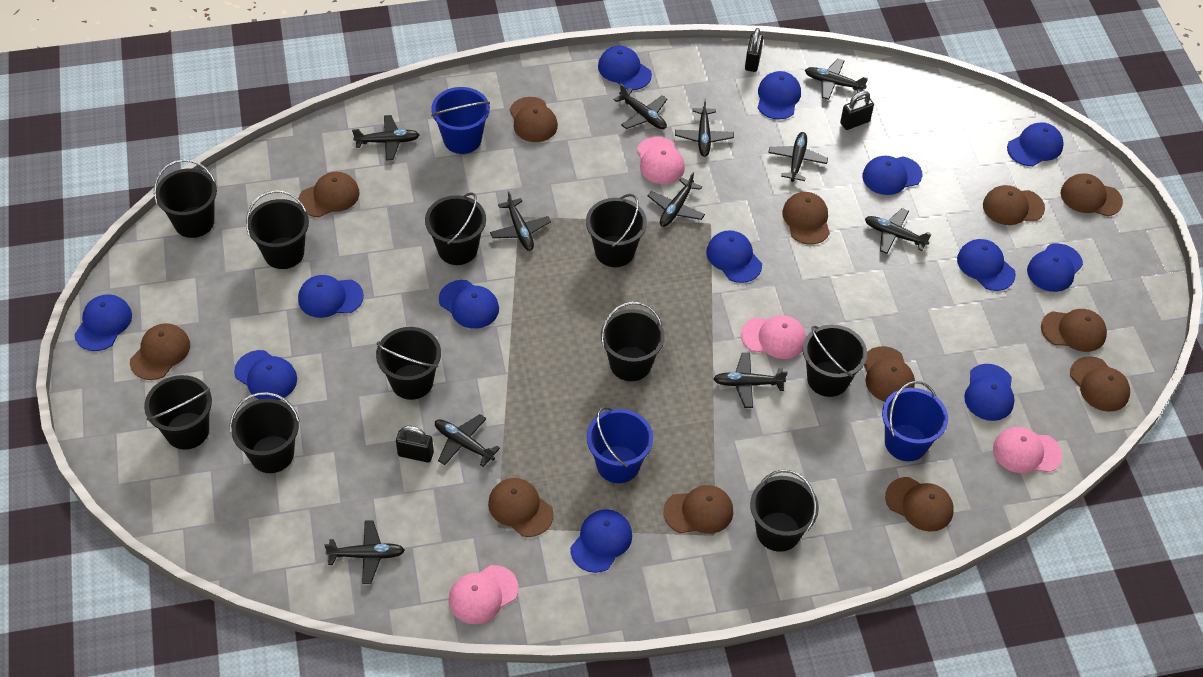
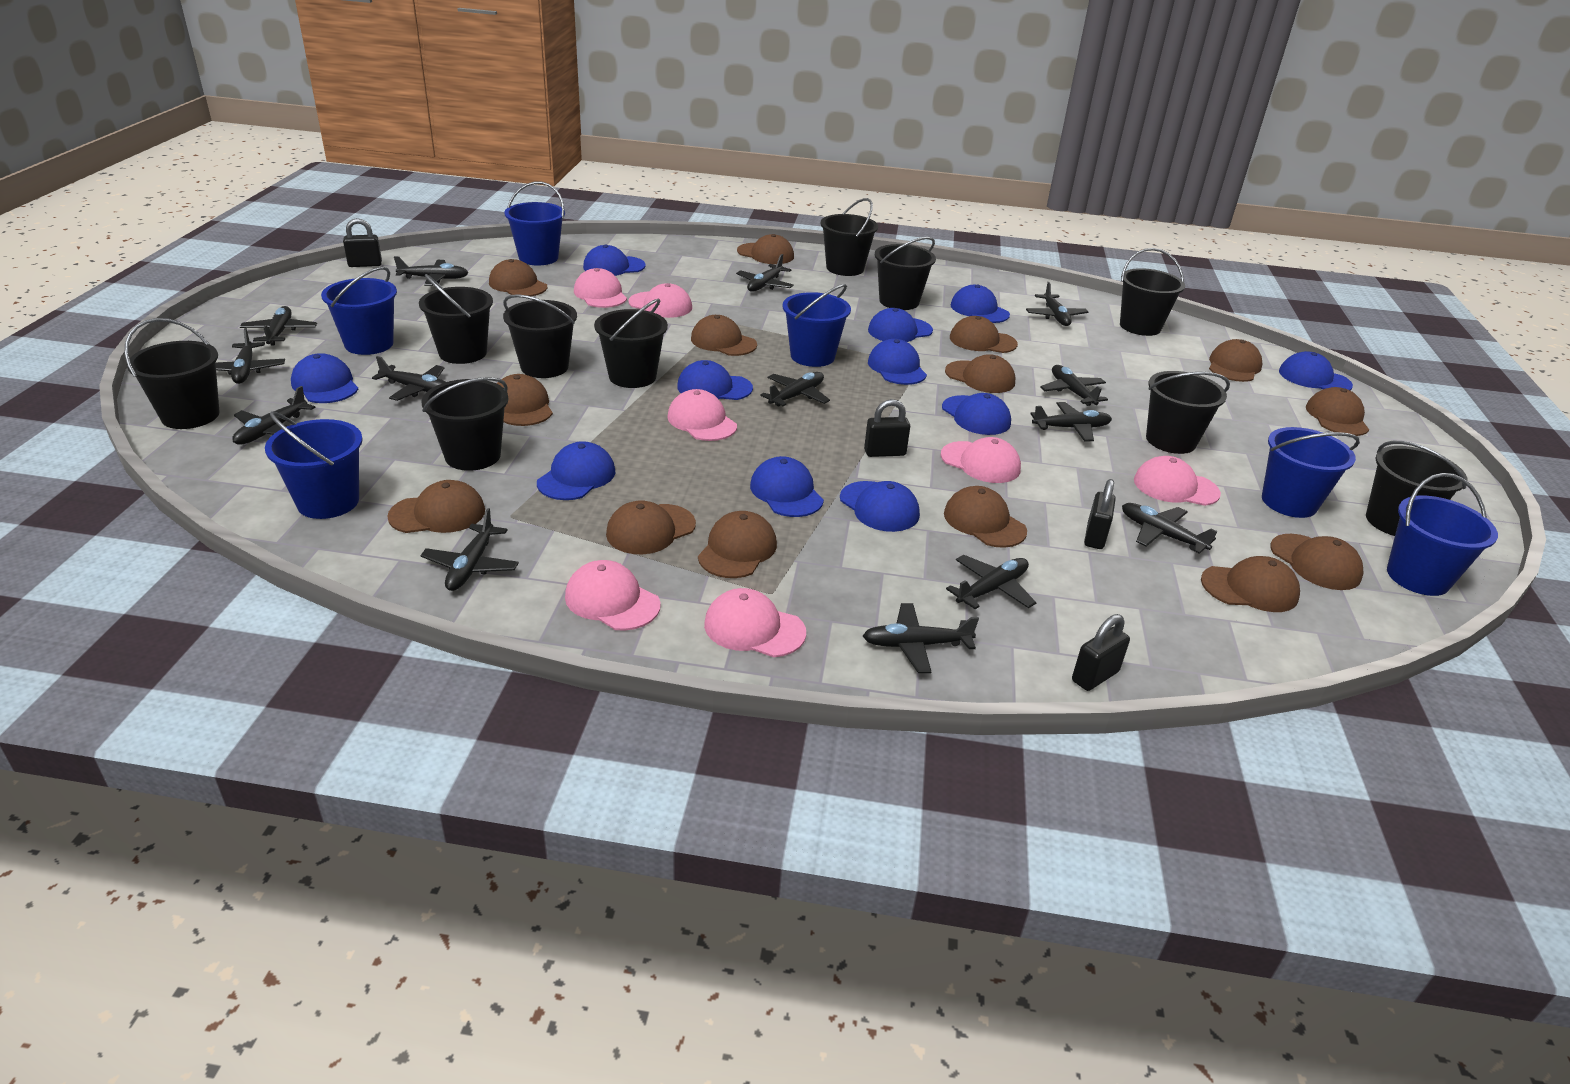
black padlock: [396,426,434,463] [745,28,763,72] [840,91,874,130] = 3 -> [343,218,382,267] [864,399,910,457] [1072,614,1130,691] [1084,479,1116,549] = 4
black plane: [324,520,405,584] [352,115,420,160] [435,414,500,467] [490,191,551,251] [614,84,667,129] [648,172,705,227] [675,98,734,157] [713,353,788,408] [768,132,828,182] [805,59,868,100] [865,208,931,254] = 11 -> [216,328,285,384] [232,386,315,445] [240,306,317,345] [372,356,445,401] [394,256,469,286] [420,508,519,591] [736,254,794,292] [760,372,830,407] [863,603,979,673] [946,555,1036,609] [1026,282,1088,326] [1030,402,1112,442] [1040,365,1108,406] [1122,503,1217,554] = 14
blue bucket: [431,87,490,154] [587,407,653,483] [882,381,948,461] = 3 -> [265,411,363,519] [321,267,397,355] [505,182,565,266] [783,284,851,367] [1262,427,1360,518] [1387,473,1498,596] = 6
blue cap: [74,294,132,351] [234,350,297,400] [298,275,364,318] [439,280,499,329] [570,509,632,573] [598,46,652,90] [706,230,762,283] [758,71,801,119] [863,156,922,195] [957,239,1016,291] [964,364,1015,421] [1007,122,1064,166] [1027,243,1083,292] = 13 -> [291,353,358,403] [537,441,615,500] [583,245,646,276] [677,360,753,400] [750,456,824,517] [840,481,920,532] [868,308,933,342] [868,339,927,385] [942,393,1011,435] [951,285,1010,323] [1279,351,1353,390] = 11
brown cap: [130,323,190,380] [298,172,360,217] [488,478,554,537] [510,97,558,142] [663,485,733,534] [782,192,830,245] [864,346,915,402] [885,477,954,532] [983,185,1045,225] [1041,309,1107,352] [1061,173,1123,216] [1070,356,1130,412] = 12 -> [387,480,485,533] [489,259,547,296] [497,374,553,426] [606,500,696,554] [691,315,757,356] [698,511,777,578] [737,234,794,264] [944,486,1027,548] [945,354,1015,393] [950,316,1018,353] [1201,556,1300,612] [1209,339,1262,382] [1270,534,1364,590] [1306,387,1369,436] = 14
pink cap: [449,565,519,624] [637,137,685,184] [741,315,806,359] [993,427,1063,473] = 4 -> [565,560,661,631] [574,268,627,308] [628,283,692,318] [667,389,737,441] [704,588,806,657] [941,437,1021,483] [1134,456,1221,506] = 7

